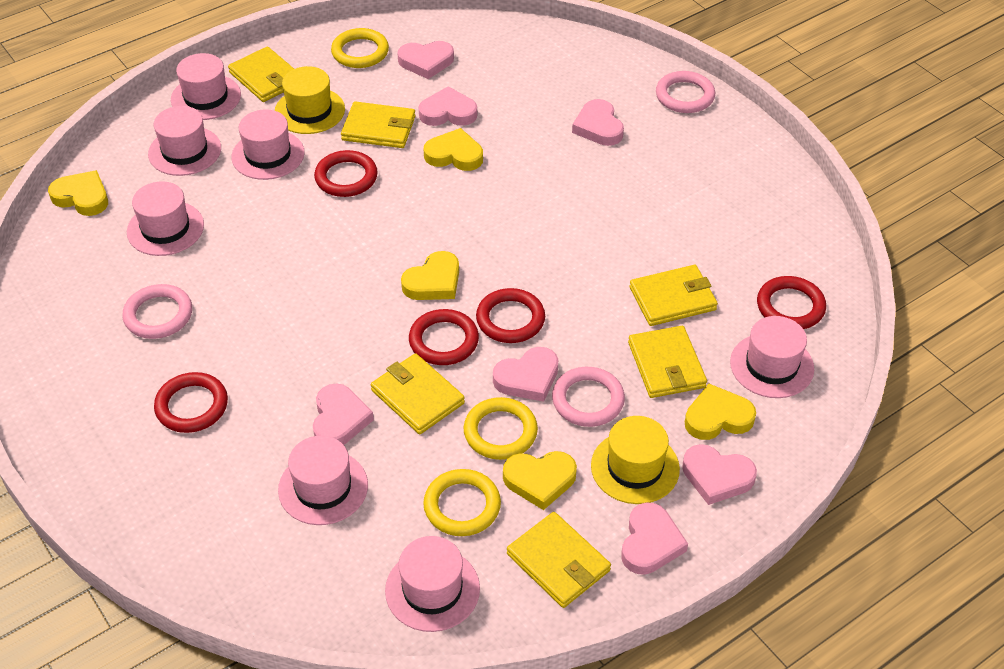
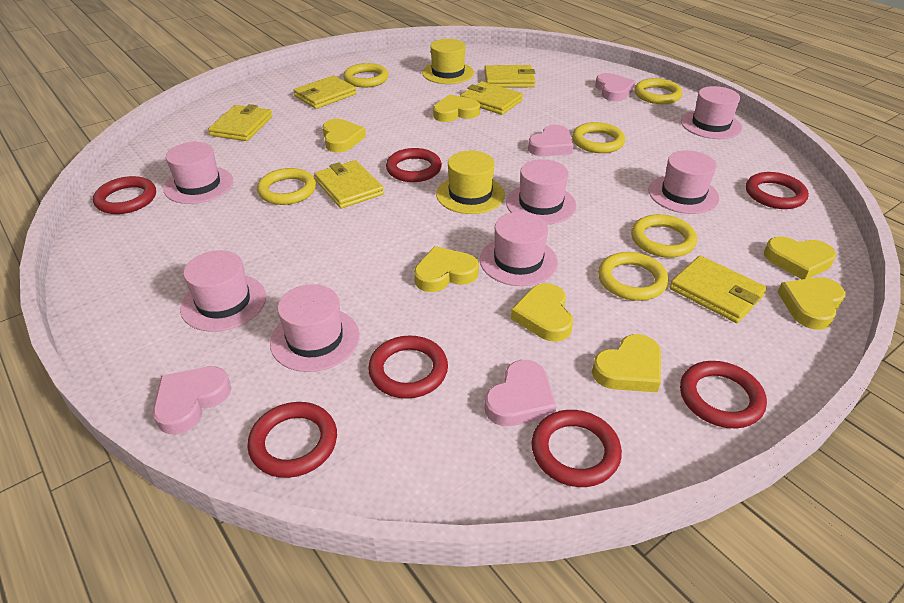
pink heart: [313,383,374,445] [398,41,454,79] [418,86,477,126] [493,347,558,402] [572,99,624,146] [621,503,688,575] [682,444,757,505] = 7 -> [153,366,231,434] [485,360,556,426] [528,125,574,156] [595,73,636,101] = 4
pink ring: [122,284,192,339] [552,367,625,427] [656,71,715,113] = 3 -> none = 0
red ring: [154,372,228,433] [314,150,378,197] [409,309,479,365] [476,288,545,343] [757,276,826,329] = 5 -> [93,176,156,214] [247,402,337,478] [368,336,448,399] [386,148,442,182] [531,410,622,487] [680,361,767,429] [746,172,809,209] = 7
yellow heart: [48,170,108,216] [401,251,459,300] [424,128,483,171] [503,451,577,510] [685,384,756,440] = 5 -> [323,119,366,152] [414,246,479,292] [433,94,480,122] [511,283,573,342] [592,334,661,392] [764,237,836,280] [777,277,846,330] = 7
yellow ring: [331,28,389,68] [423,469,501,536] [464,397,538,460] = 3 -> [257,168,316,205] [343,63,389,88] [572,122,625,153] [598,252,669,301] [631,214,697,258] [634,78,683,104] = 6

